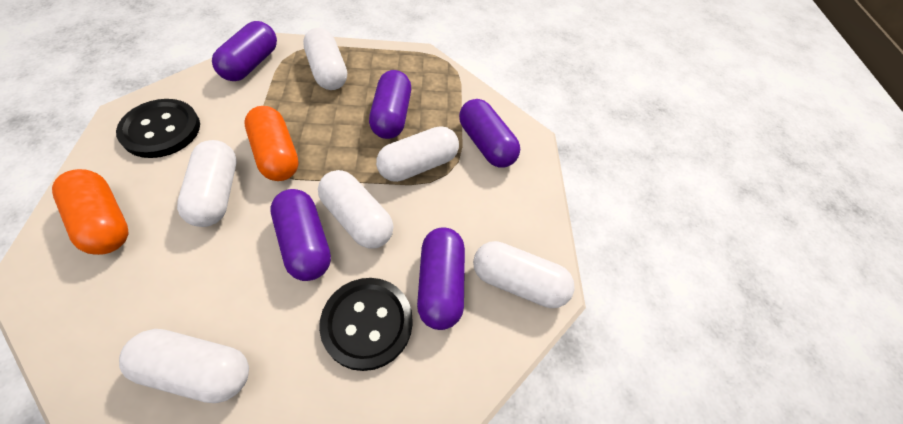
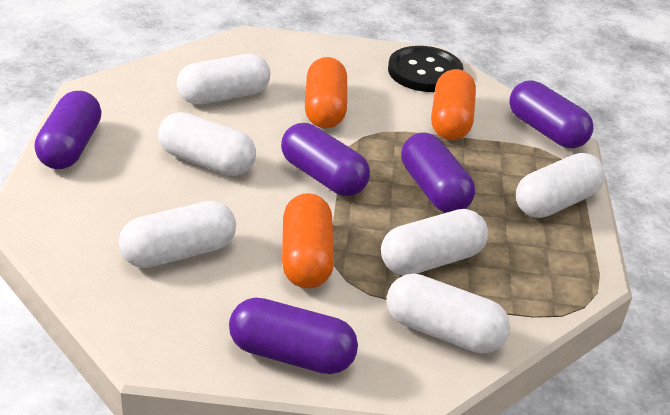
black button: [116,99,200,158] [319,278,413,371] = 2 -> [388,46,463,92] = 1
orange capsule: [52,169,128,255] [244,106,299,181] = 2 -> [282,193,334,288] [305,57,347,128] [431,69,476,140] = 3

